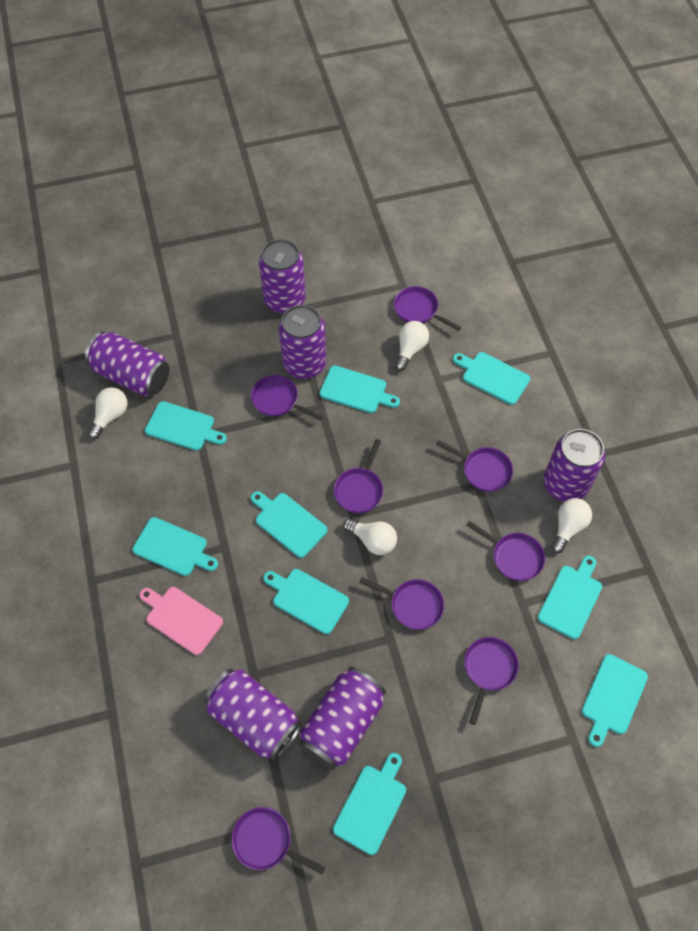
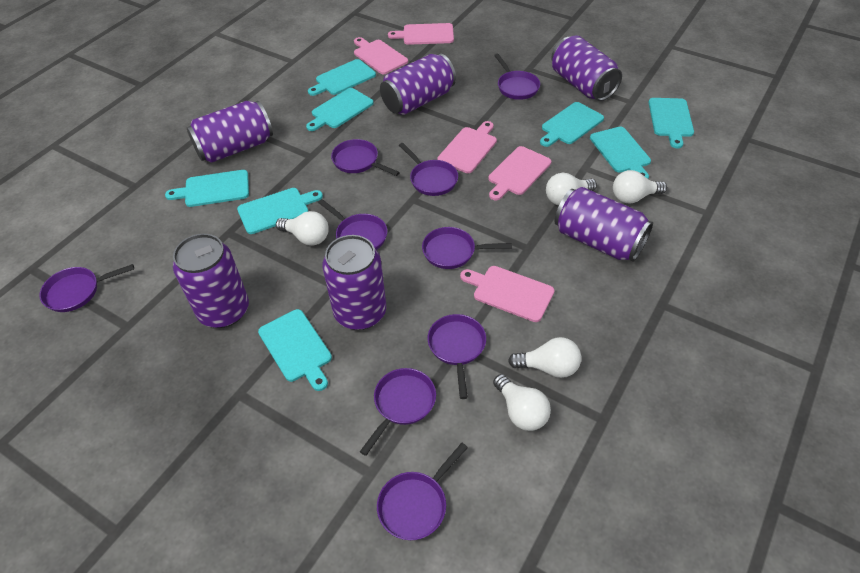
pink cutting board: [139,587,223,655] = 1 -> [354,37,408,74] [388,23,454,45] [438,121,497,173] [460,266,555,322] [488,146,552,200] = 5
purple pan: [232,807,325,874] [251,375,323,421] [334,439,383,513] [359,577,444,630] [394,286,461,331] [436,440,513,492] [464,637,519,725] [467,521,545,581] = 8 -> [39,264,134,312] [318,199,387,250] [331,139,400,176] [360,368,436,456] [377,443,468,540] [399,143,458,196] [422,227,512,269] [428,314,486,399] [494,54,540,100] = 9
turquoise cutting board: [132,517,218,576] [145,401,227,451] [251,491,328,558] [263,569,349,634] [320,365,400,413] [333,753,406,855] [453,352,530,405] [538,556,602,639] [582,654,648,747] = 9 -> [165,170,249,207] [237,188,323,234] [258,309,332,391] [306,88,374,131] [308,59,376,96] [540,102,604,147] [590,127,651,179] [649,98,694,149] = 8
white light bulb: [88,387,128,439] [343,519,397,555] [395,321,429,371] [551,498,592,553] = 4 -> [276,211,329,246] [493,374,551,431] [508,337,581,378] [546,173,597,205] [613,170,667,203] = 5

